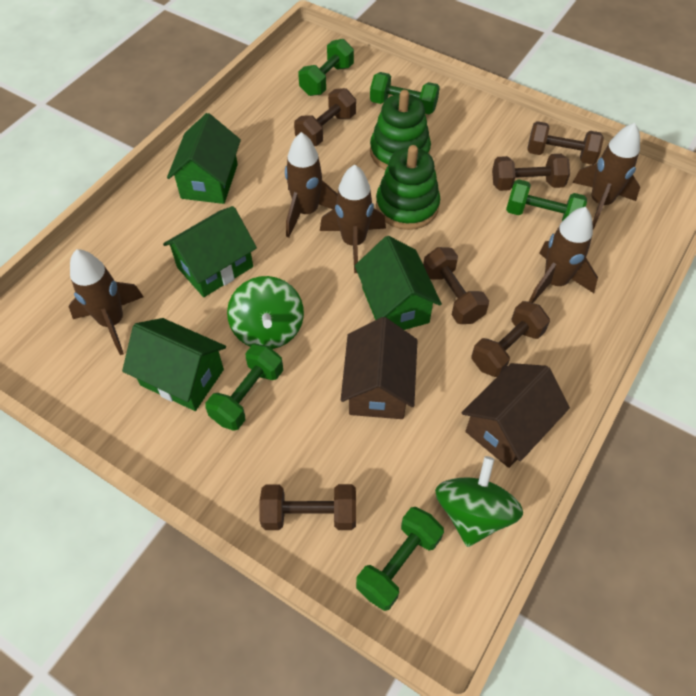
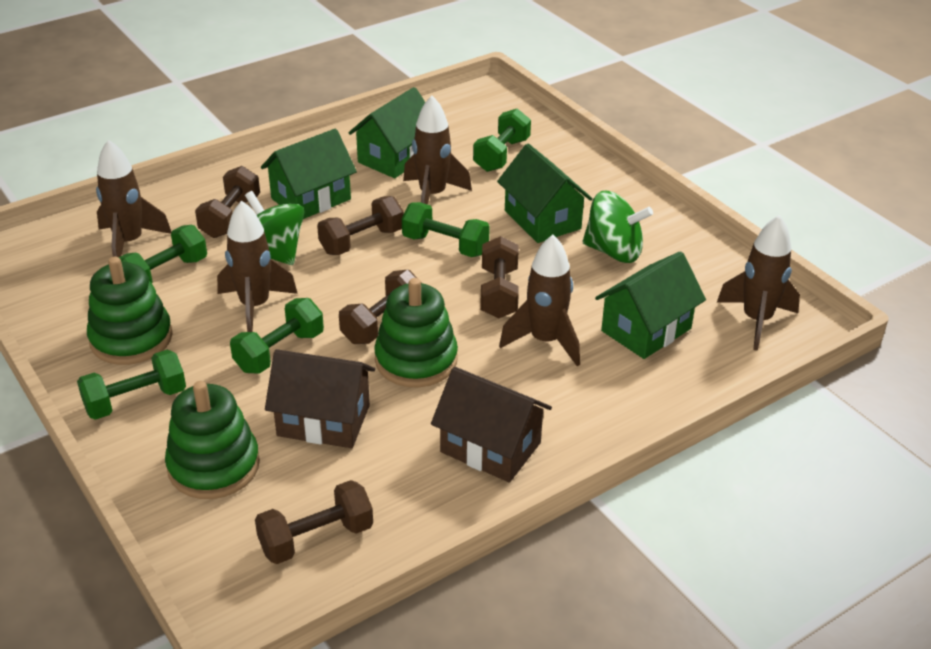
brown dumbbell: [260,484,356,530] [294,88,356,146] [423,247,489,324] [471,301,550,377] [492,154,570,191] [527,121,604,165] = 6 -> [195,166,260,238] [255,480,373,564] [317,196,404,255] [339,269,422,344] [480,236,519,319] = 5
green stacking toy: [370,90,431,170] [376,145,440,230] = 2 -> [87,257,173,365] [165,381,260,499] [374,278,458,388] = 3

